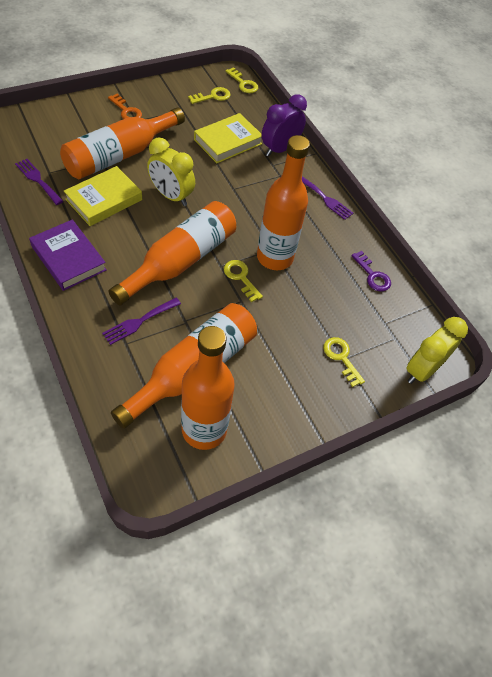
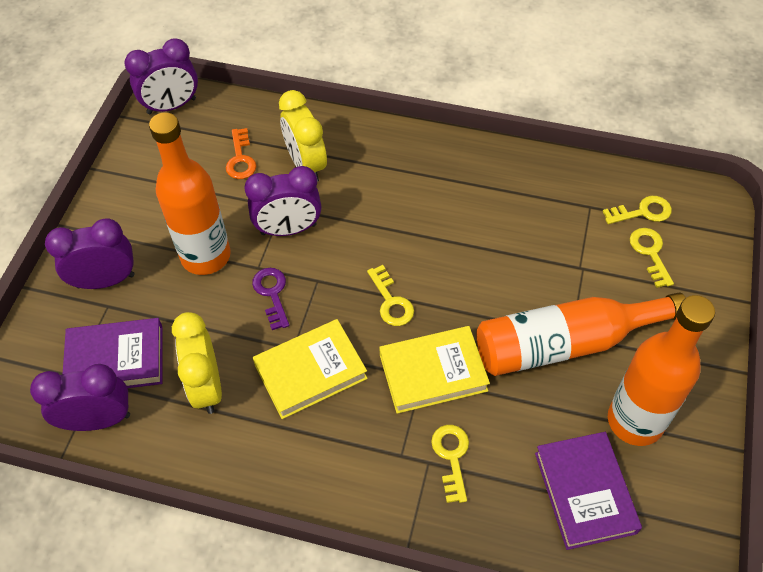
orange bottle: [60,107,185,179] [108,201,236,306] [111,303,257,429] [181,326,235,450] [257,135,310,270] = 5 -> [149,112,231,275] [476,292,686,376] [608,295,715,446] = 3
purple book: [29,219,107,291] = 1 -> [63,318,163,388] [535,432,642,550] = 2
purple clock: [262,94,307,157] = 1 -> [30,364,130,431] [45,219,134,289] [124,38,198,114] [245,166,321,236] = 4
purple fork: [15,159,63,205] [102,298,181,345] [302,176,353,220] = 3 -> none = 0

